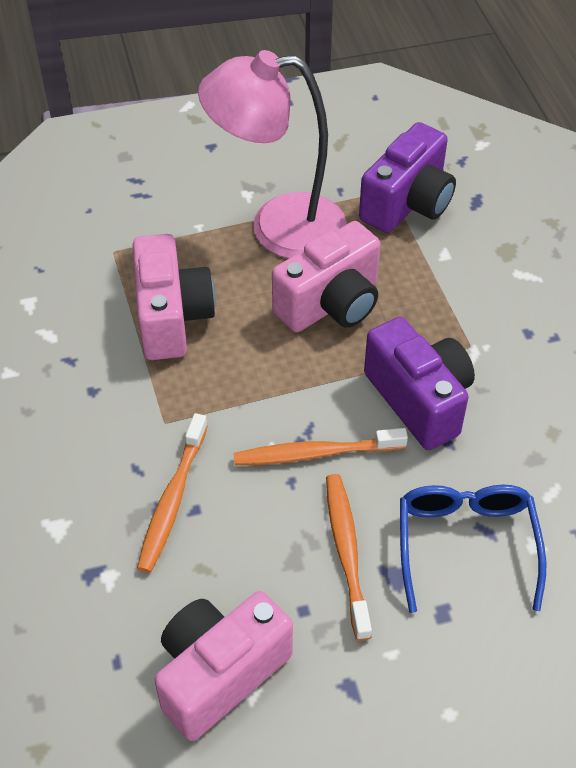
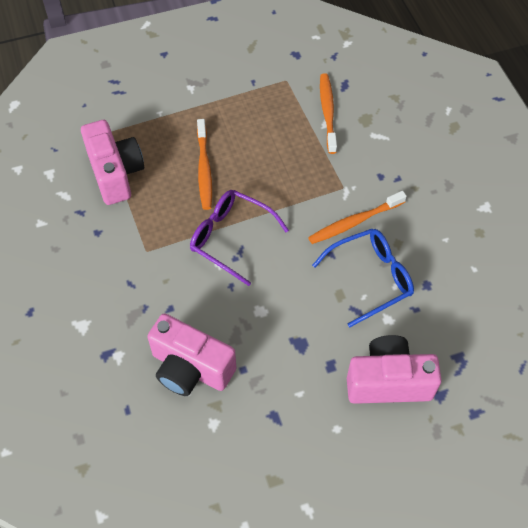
pink lamp: [198,50,347,259] = 1 -> none = 0
purple camera: [359,122,456,233] [364,317,475,450] = 2 -> none = 0
purple glasses: none = 0 -> [190,190,289,286] = 1

